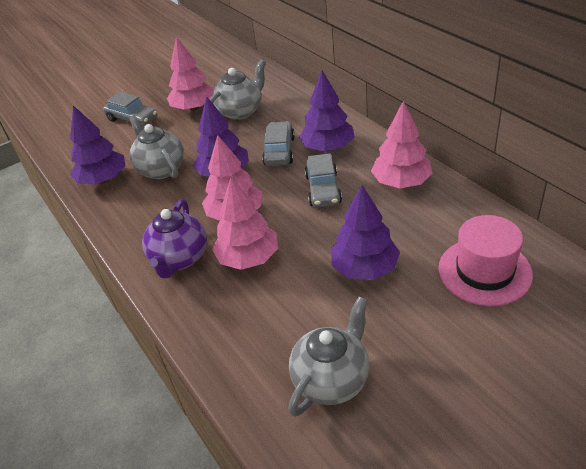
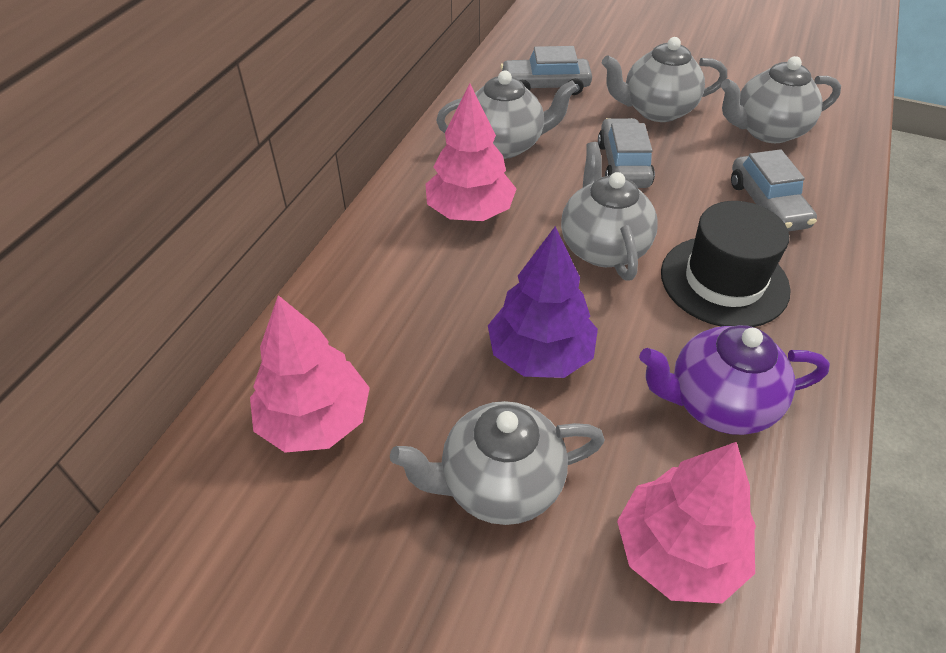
black hat: none = 0 -> [661,201,791,327] = 1
grey teapot: [129,115,184,179] [209,60,266,120] [288,296,369,417] = 3 -> [390,401,605,525] [436,71,578,159] [561,142,658,281] [602,37,727,122] [721,56,841,143] = 5
pink hat: [438,215,533,306] = 1 -> none = 0
pink tree: [167,37,214,111] [202,135,262,221] [212,178,278,270] [371,101,433,188] = 4 -> [250,295,370,453] [425,84,517,221] [617,442,756,603] = 3
purple tree: [70,105,126,185] [193,96,249,177] [299,71,354,152] [331,185,400,280] = 4 -> [488,226,598,378] = 1

